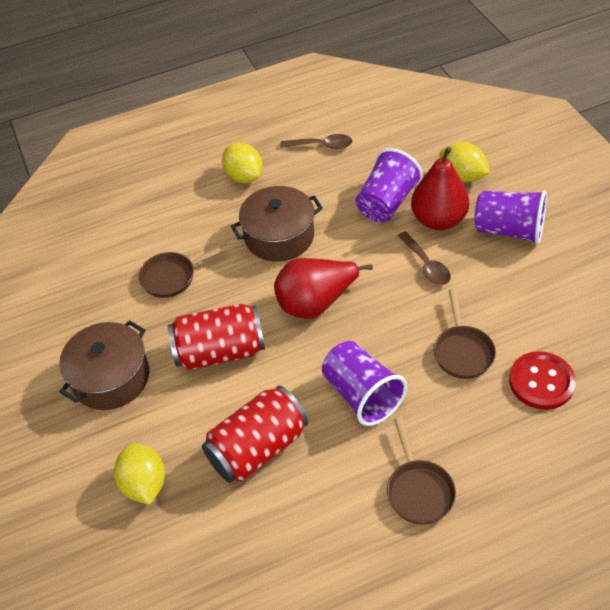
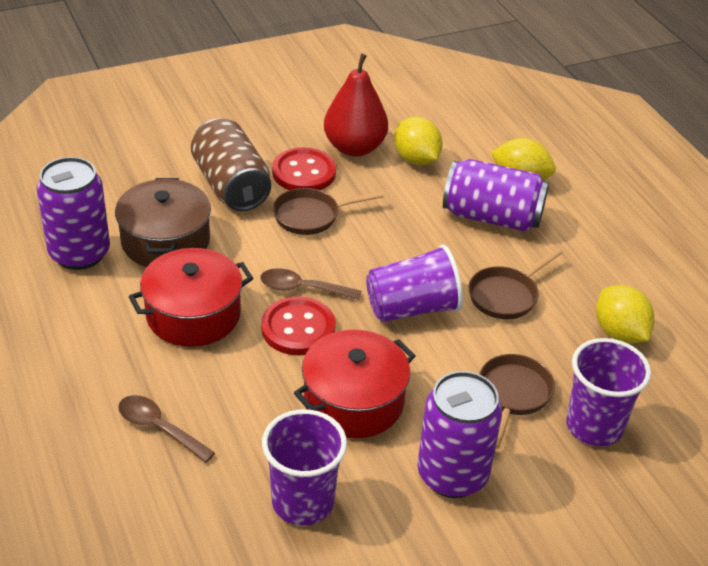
brown can: none = 0 -> [191,119,271,211] = 1
brown pot: [59,320,149,410] [231,186,323,262] = 2 -> [115,178,211,267] = 1
purple can: none = 0 -> [37,157,110,270] [417,371,502,498] [443,159,549,232] = 3
red button: [509,351,576,410] = 1 -> [261,296,336,356] [272,147,336,190] = 2
red can: [168,304,265,370] [202,386,308,483] = 2 -> none = 0
red pear: [274,258,373,319] [411,147,469,230] = 2 -> [324,54,388,157] = 1
red pot: none = 0 -> [129,248,253,347] [294,330,416,438] = 2

